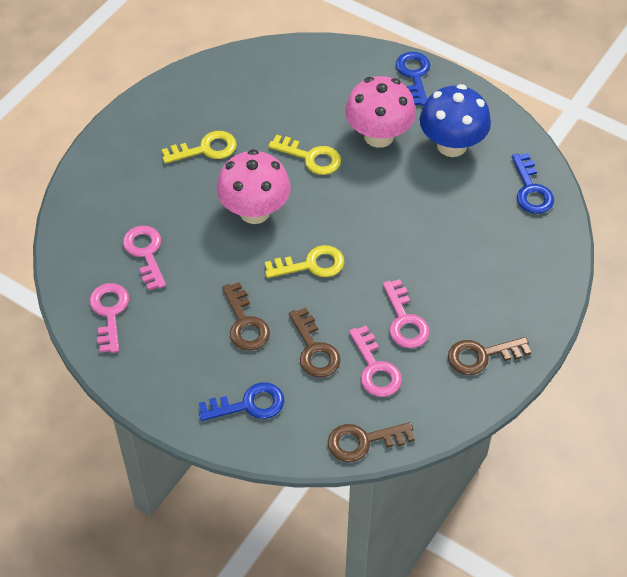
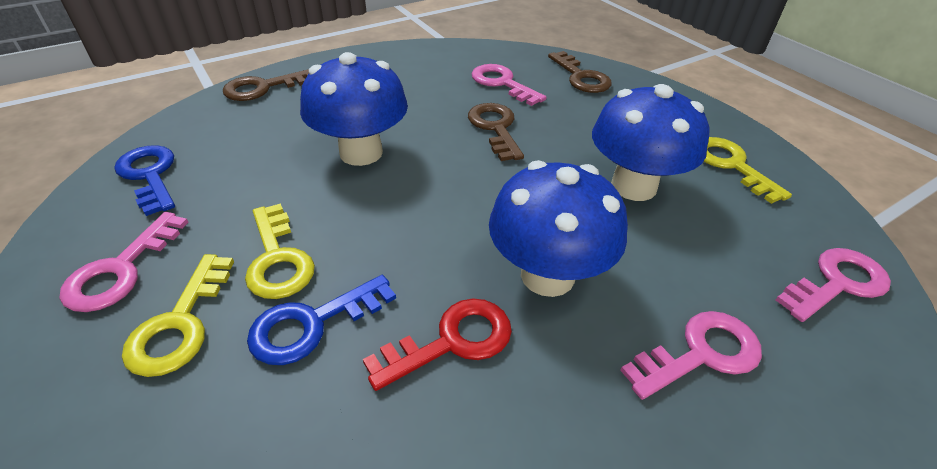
blue key: [199,382,285,421] [395,52,430,106] [512,153,554,214] = 3 -> [114,145,175,216] [247,275,396,365] = 2
blue mushroom: [420,84,491,157] = 1 -> [300,52,408,166] [489,160,628,297] [592,84,710,201] = 3
brown key: [222,282,270,351] [289,307,341,377] [328,422,415,462] [448,337,531,375] = 4 -> [223,69,309,101] [468,103,524,161] [548,51,612,93] = 3
pink mushroom: [217,149,291,224] [345,76,416,148] = 2 -> none = 0
red key: none = 0 -> [363,299,512,391] = 1

